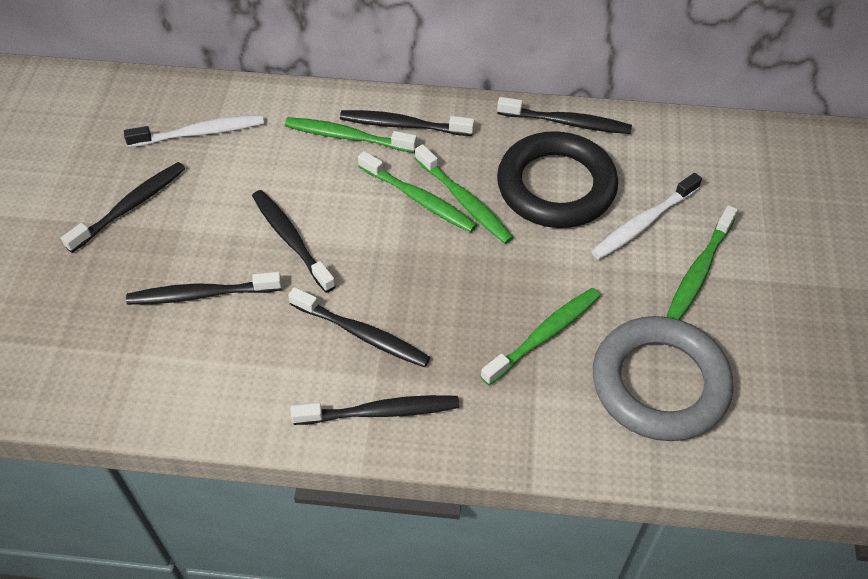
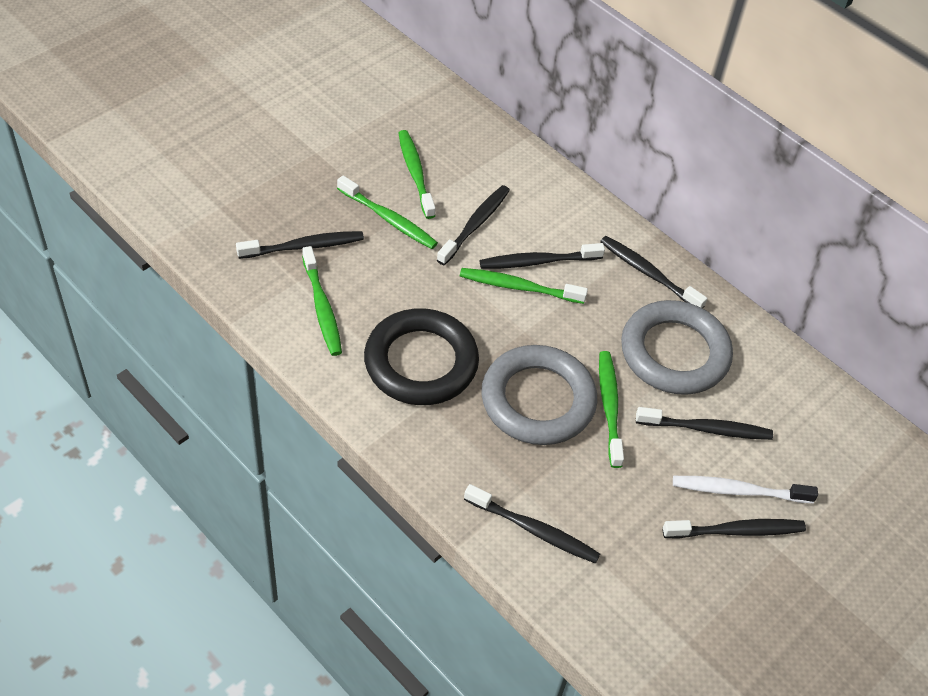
grey ring: [593,316,733,441] = 1 -> [481,345,597,445] [621,300,733,395] = 2
white toothbrush: [124,115,264,147] [591,173,702,260] = 2 -> [673,476,818,503] = 1

